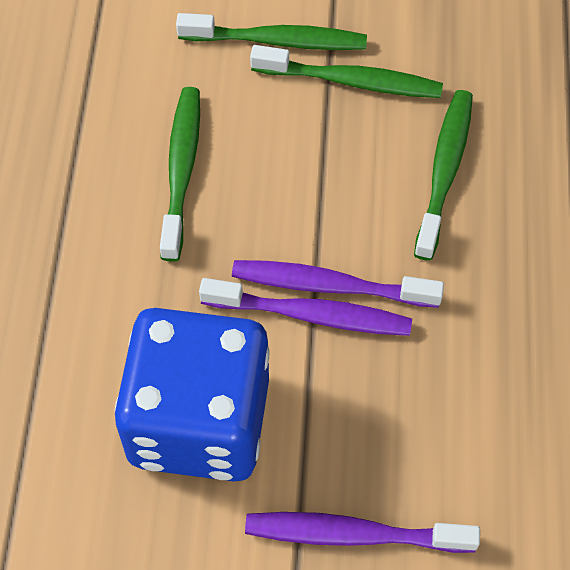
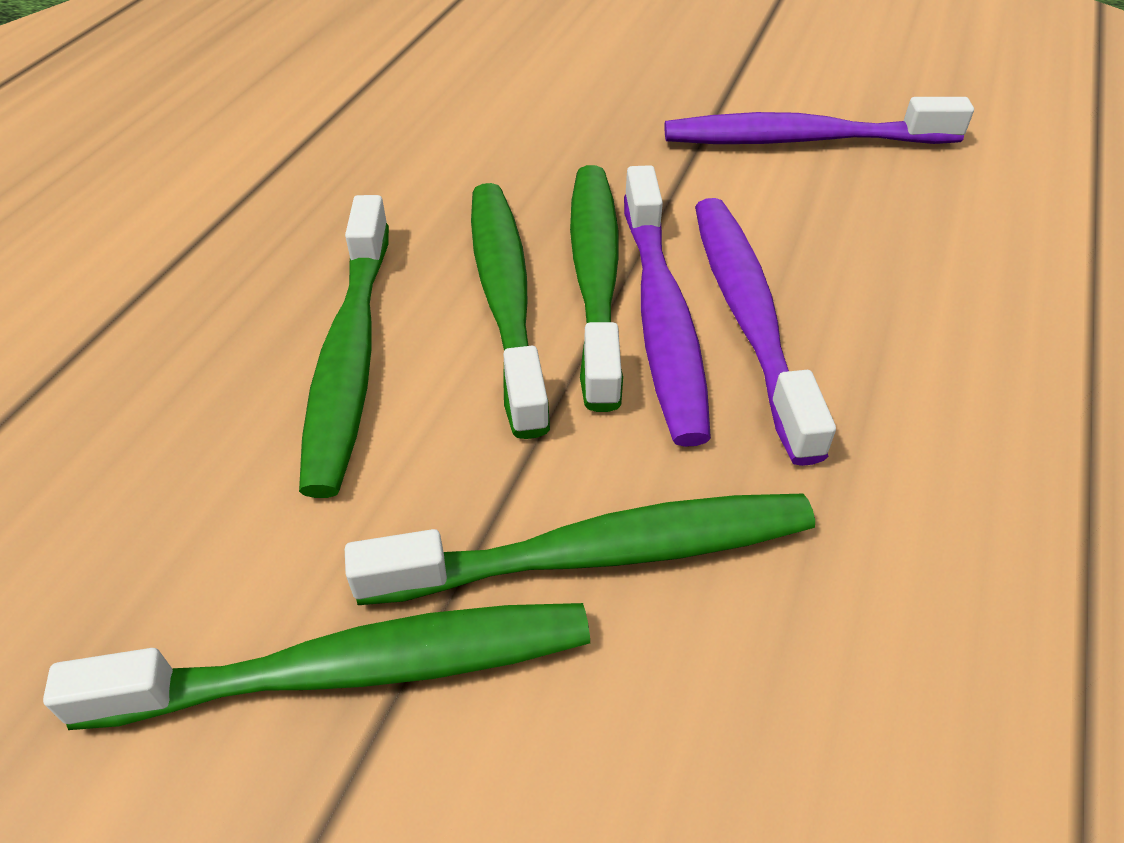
blue dice: [115,308,270,482] = 1 -> none = 0
green toothbrush: [160,87,200,262] [176,13,367,50] [250,45,443,98] [414,90,473,261] = 4 -> [43,603,590,730] [299,195,389,498] [345,494,815,605] [471,183,550,439] [570,165,623,412] = 5

